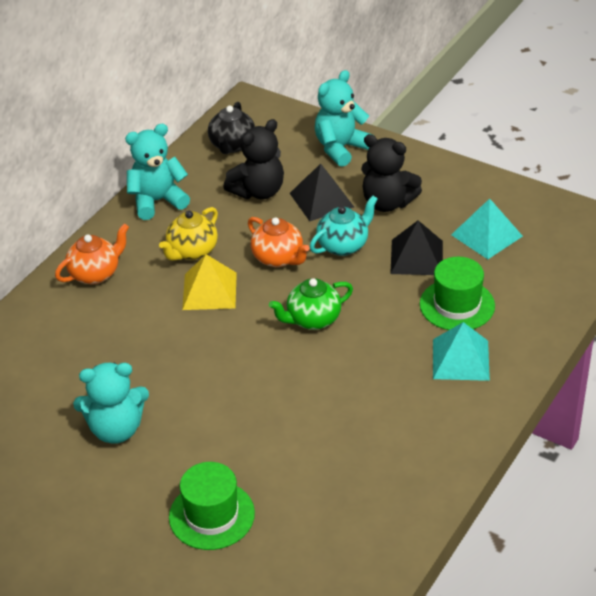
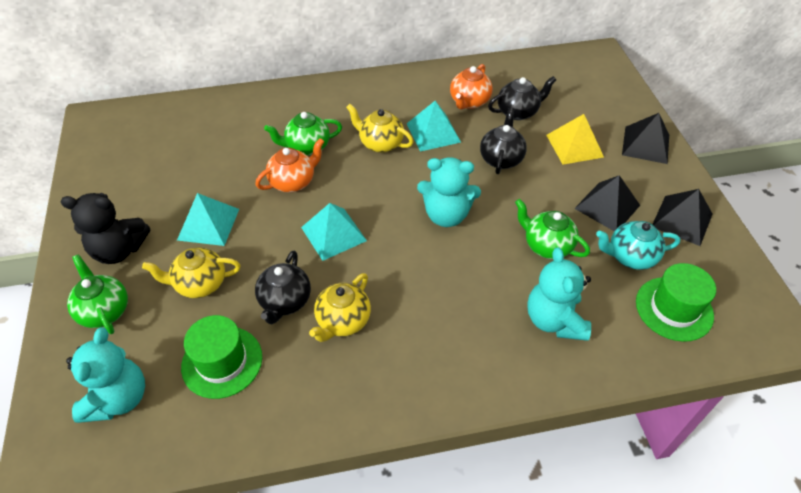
black pyramid: [290,164,354,221] [390,220,443,275] = 2 -> [574,175,640,231] [622,113,669,164] [652,189,712,246] = 3
black teapot: [208,102,255,154] = 1 -> [255,251,311,324] [480,108,527,174] [488,76,556,120] = 3
black teddy bear: [223,119,284,199] [361,134,422,212] = 2 -> [61,193,150,264] = 1
green teapot: [269,278,353,330] = 1 -> [67,254,128,334] [264,112,342,156] [515,199,590,259] = 3
turquoise pyramid: [433,322,490,381] [451,199,523,259] = 2 -> [177,193,239,246] [301,203,367,261] [407,101,461,151] = 3
yellow teapot: [159,207,218,261] = 1 -> [142,247,240,298] [309,273,371,342] [346,104,413,153] = 3

